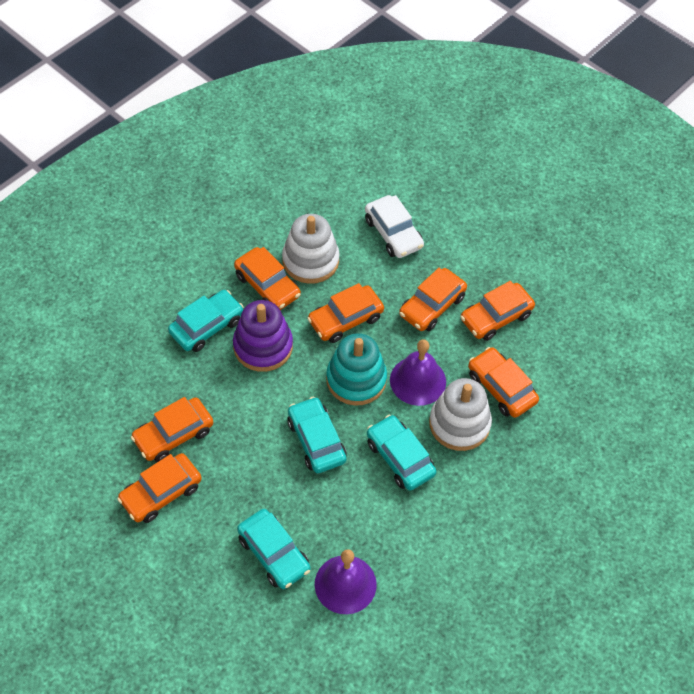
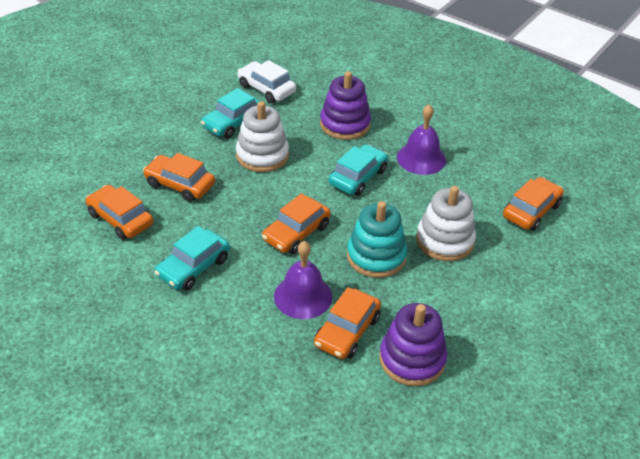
orange car: [117,453,202,523] [131,397,213,462] [234,247,301,310] [307,283,384,343] [399,268,467,331] [460,281,535,341] [468,347,539,418] = 7 -> [86,185,154,240] [143,153,215,202] [262,193,331,254] [314,287,381,359] [503,177,564,231] = 5
purple stacking toy: [233,300,293,372] = 1 -> [320,71,371,140] [379,303,447,386] = 2
turquoise car: [168,290,244,352] [237,509,311,589] [287,396,347,473] [367,415,437,491] = 4 -> [155,226,230,291] [201,88,260,138] [329,144,388,196] = 3

